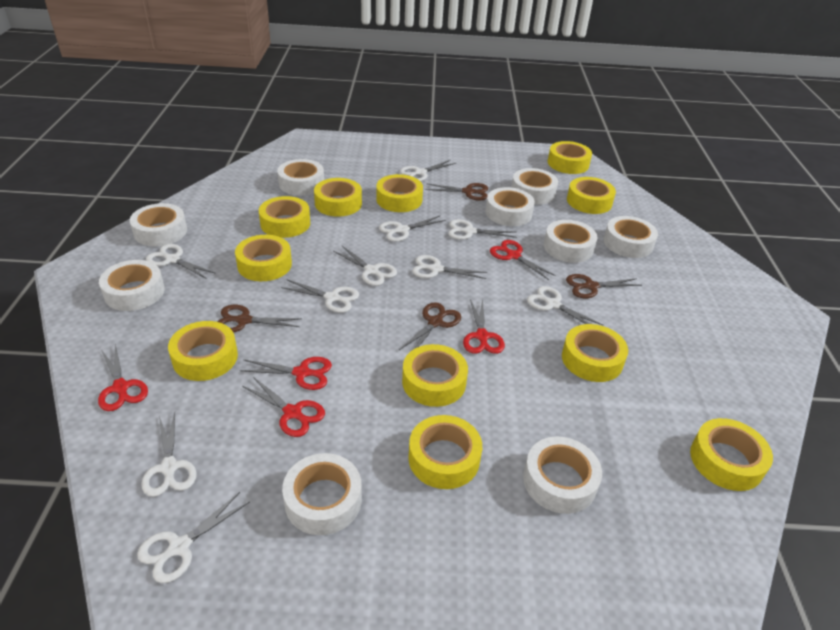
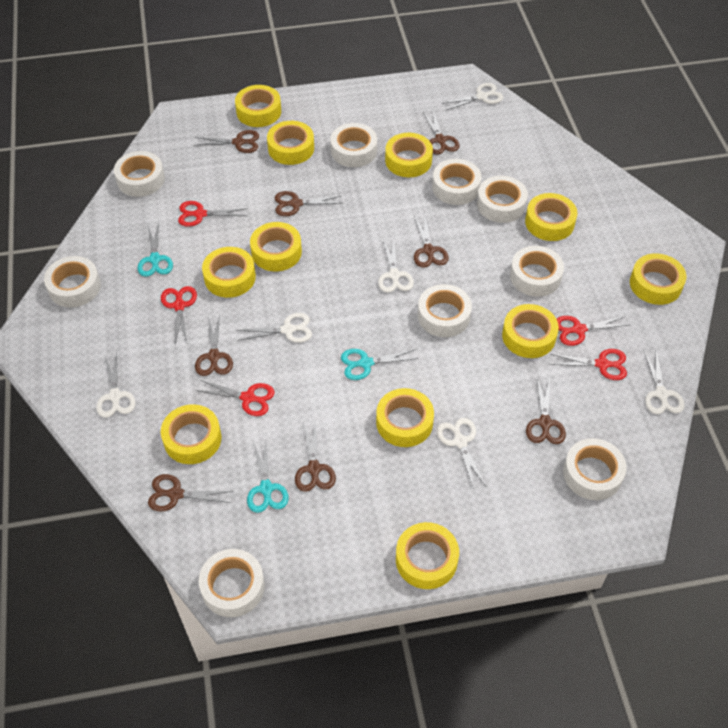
brown scissors: [217,305,302,332] [399,302,461,350] [425,183,488,201] [566,274,642,298] = 4 -> [148,474,234,512] [194,130,259,153] [195,315,233,376] [274,191,341,216] [295,420,336,492] [414,216,449,268] [423,111,460,155] [526,378,566,444] = 8
turquoise scissors: none = 0 -> [138,222,173,277] [247,440,289,513] [341,349,418,380] = 3
white scissors: [137,492,250,583] [141,412,197,497] [146,244,216,279] [281,280,359,313] [333,245,397,286] [379,216,446,242] [400,160,456,182] [412,255,487,279] [448,219,517,240] [527,286,604,326] = 10 -> [96,351,136,418] [236,313,312,343] [378,240,414,293] [437,418,486,489] [441,83,503,110] [644,351,685,414] = 6

